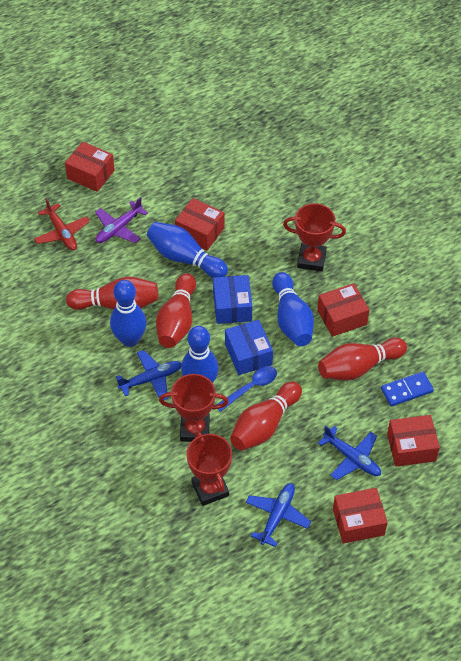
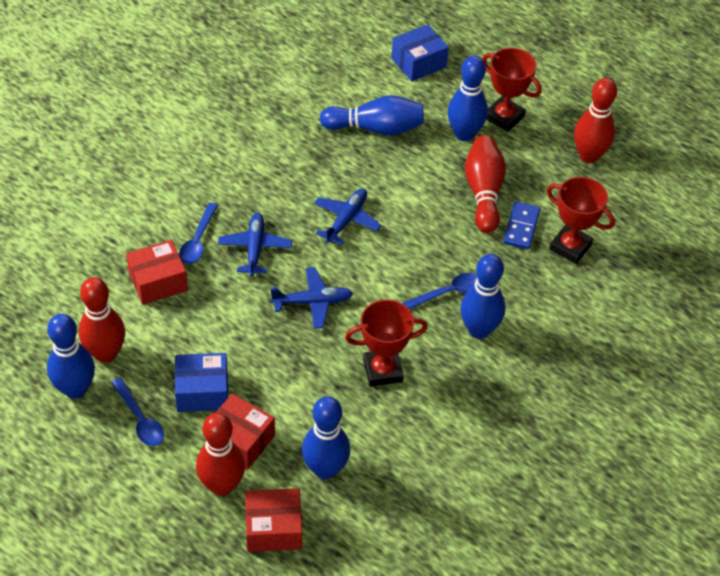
blue bowling pin: [110,280,146,347] [147,222,228,278] [181,326,219,383] [272,272,314,346] = 4 -> [47,314,95,399] [302,396,350,480] [320,95,424,136] [448,55,488,141] [460,254,506,339] = 5
blue spoon: [217,366,277,412] = 1 -> [111,378,164,446] [179,203,218,264] [402,273,478,309] = 3
purple plane: [95,197,148,243] = 1 -> none = 0
red box: [65,142,115,192] [175,198,225,250] [317,283,369,337] [333,488,388,544] [387,415,440,467] = 5 -> [126,240,188,305] [216,393,275,469] [245,488,302,552] = 3
red plane: [34,198,90,250] = 1 -> none = 0

